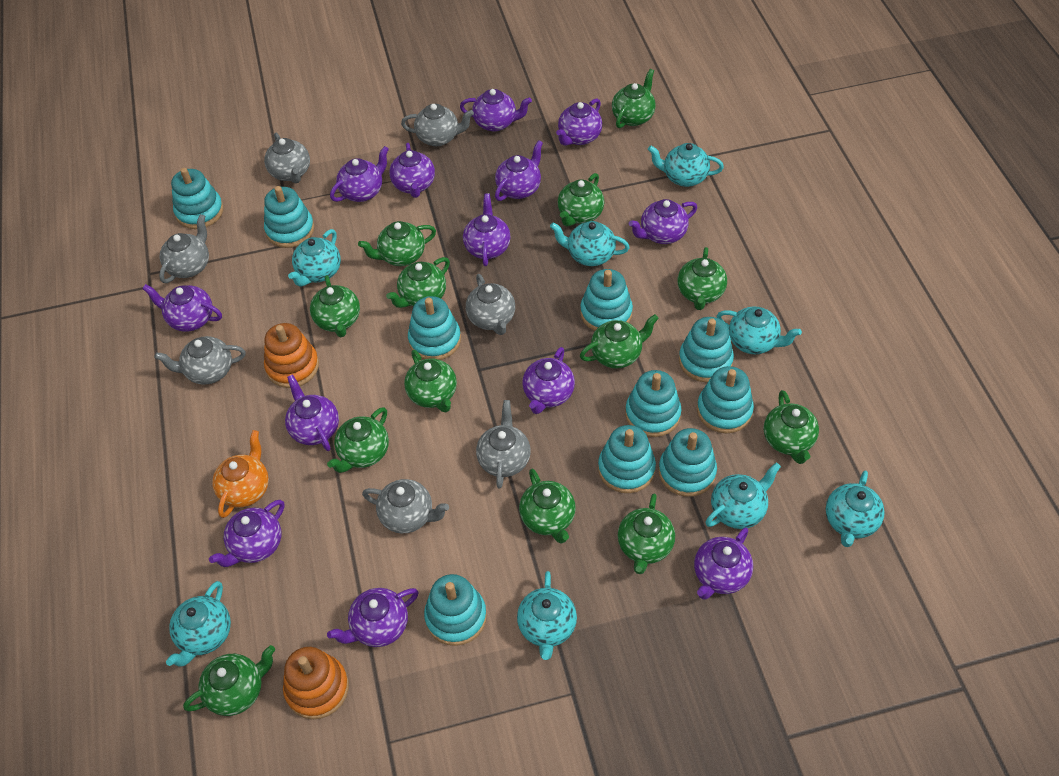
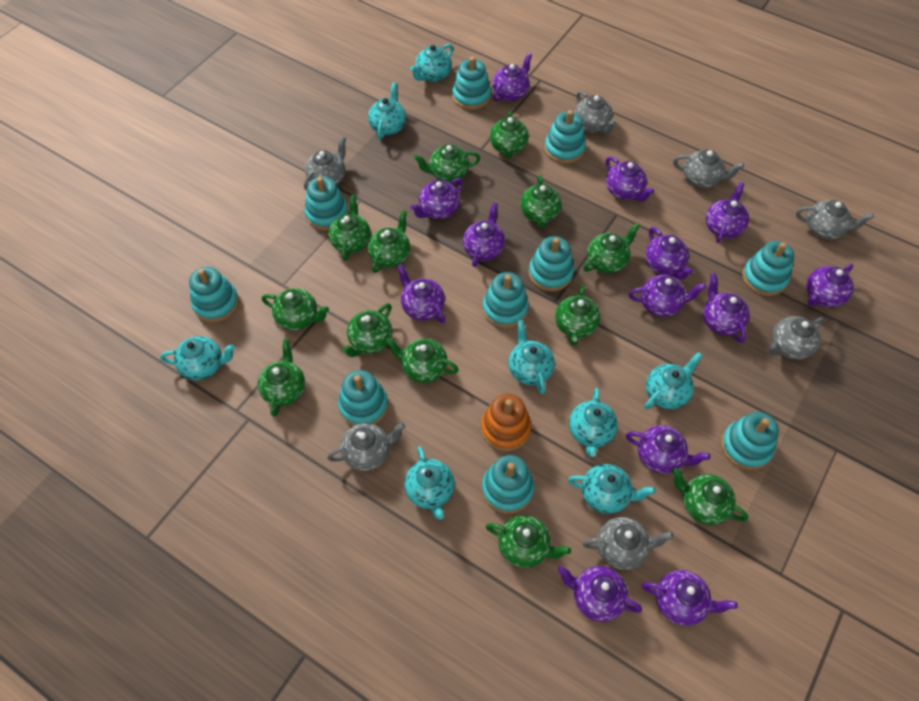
orange stacking toy: [264,323,319,388] [283,647,349,720] = 2 -> [481,393,531,451] = 1
orange teapot: [212,430,269,518] = 1 -> none = 0

